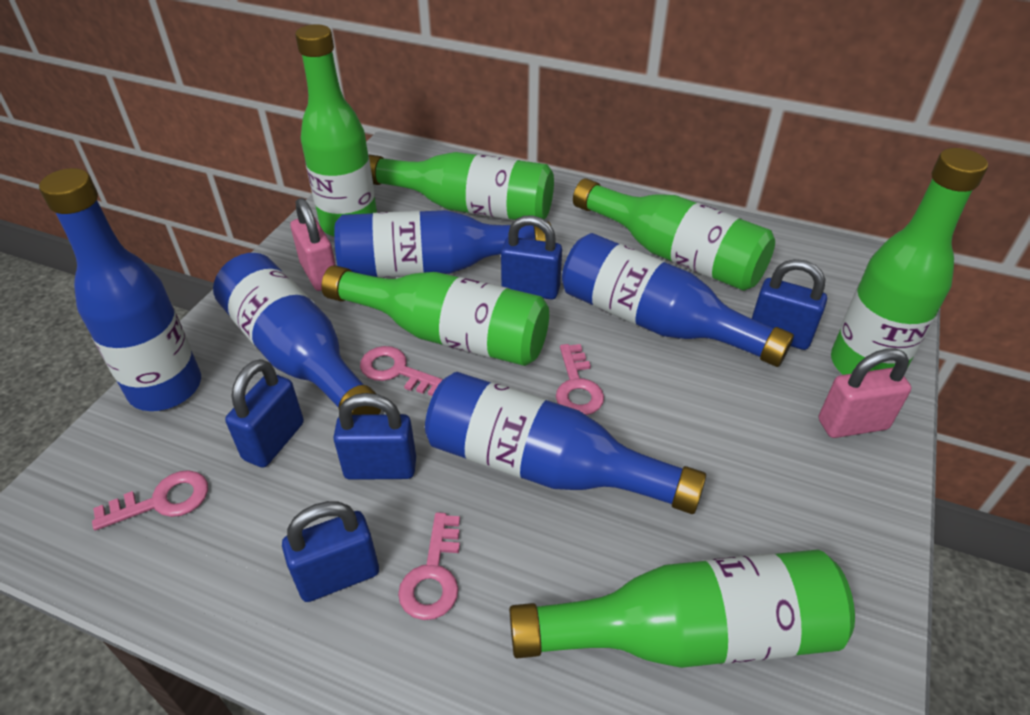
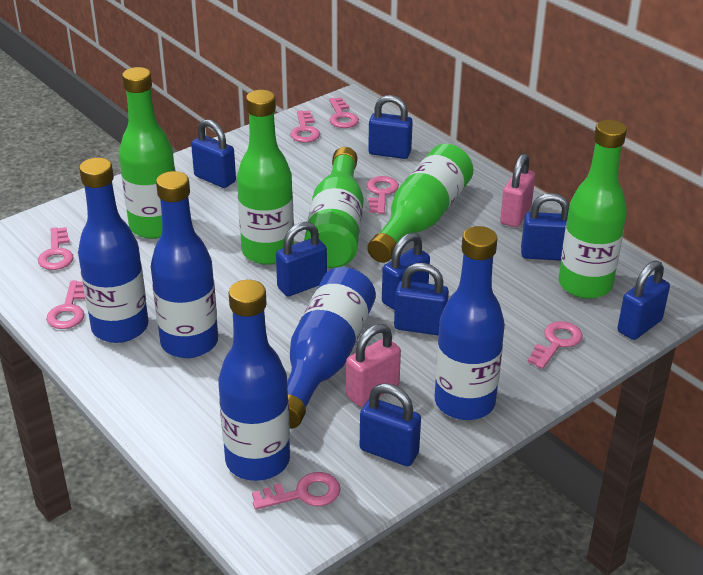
blue padlock: [225,359,304,468] [282,501,379,602] [333,393,416,480] [501,215,562,300] [752,259,827,350] = 5 -> [191,119,236,188] [276,222,327,297] [360,383,421,466] [368,95,413,159] [382,233,430,310] [394,263,449,336] [521,193,569,261] [617,260,670,340] = 8
green bottle: [295,24,377,236] [321,265,549,366] [369,152,554,220] [509,549,855,668] [573,178,775,291] [831,148,988,375] = 6 -> [119,67,175,239] [237,90,294,265] [304,147,364,268] [367,144,473,263] [559,120,627,299] = 5
pink key: [92,470,208,531] [360,346,443,396] [398,512,460,620] [556,344,604,415] = 4 -> [38,227,73,270] [46,281,85,329] [252,472,340,510] [290,110,320,143] [329,97,359,128] [367,176,399,214] [528,321,582,369] = 7

